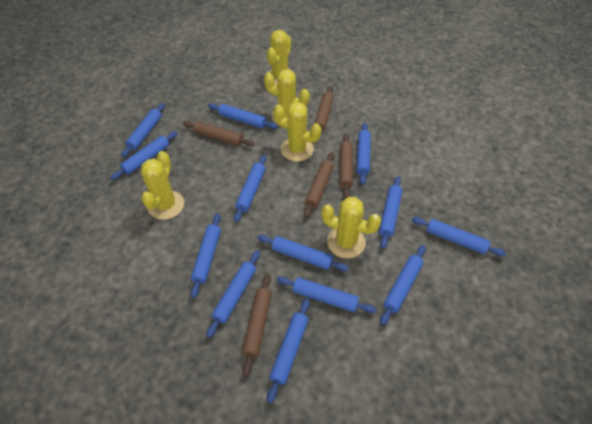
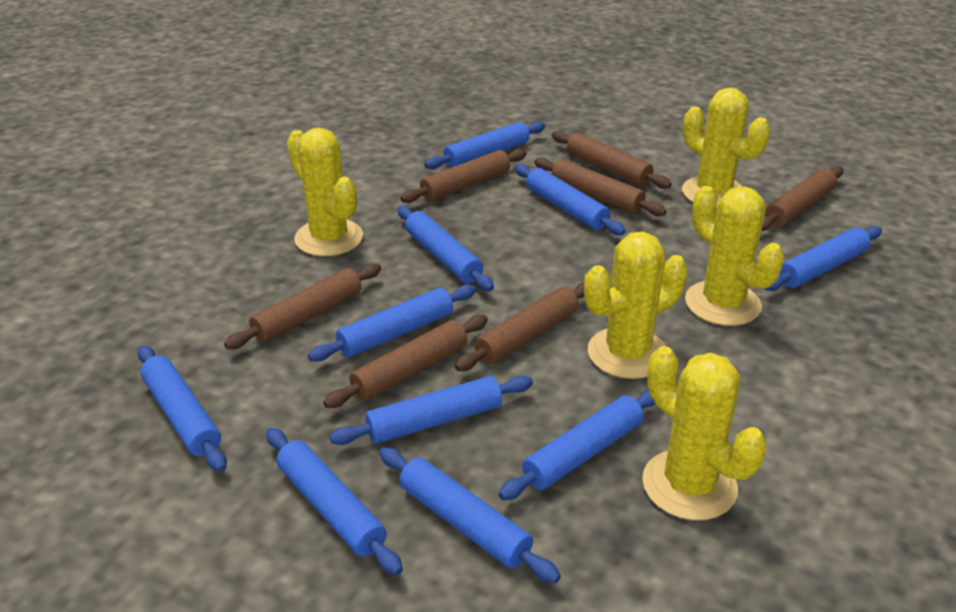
blue rolling pin: [110,131,178,180] [121,103,165,158] [190,213,221,298] [206,250,260,338] [208,104,278,129] [234,155,266,222] [258,235,349,271] [267,298,310,403] [277,276,376,313] [357,123,371,185] [379,176,402,249] [380,245,426,325] [412,217,506,257] = 13 -> [138,345,227,472] [266,428,403,575] [308,285,476,362] [329,376,533,445] [379,447,561,583] [398,206,494,291] [425,122,545,169] [498,389,655,500] [514,164,626,235] [764,226,882,291] = 10
brown rolling pin: [183,121,255,146] [242,274,272,376] [304,152,334,218] [314,86,334,132] [340,133,353,198] = 5 -> [224,263,381,349] [323,315,488,408] [400,149,527,203] [455,282,584,371] [534,158,667,216] [552,131,672,189] [761,166,843,231] = 7

